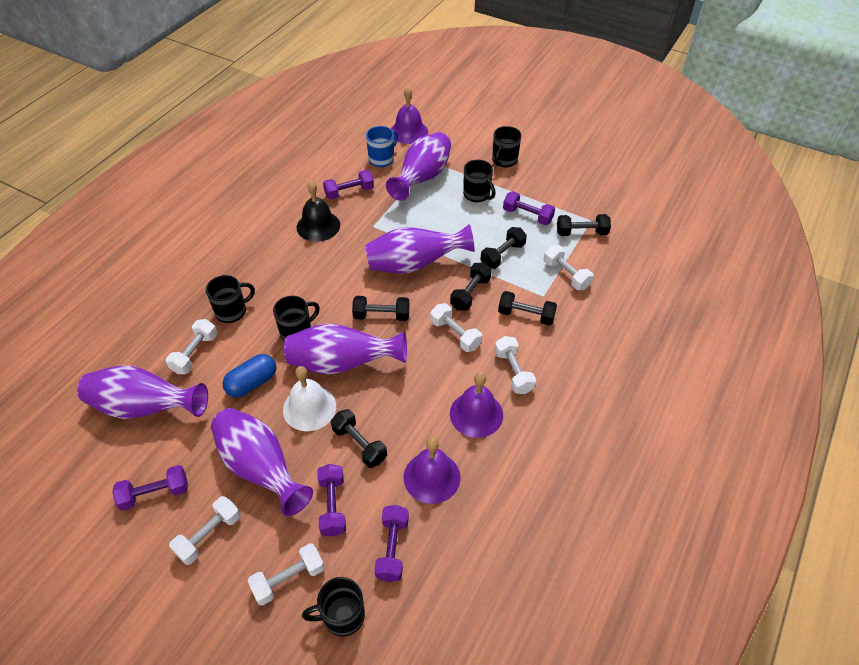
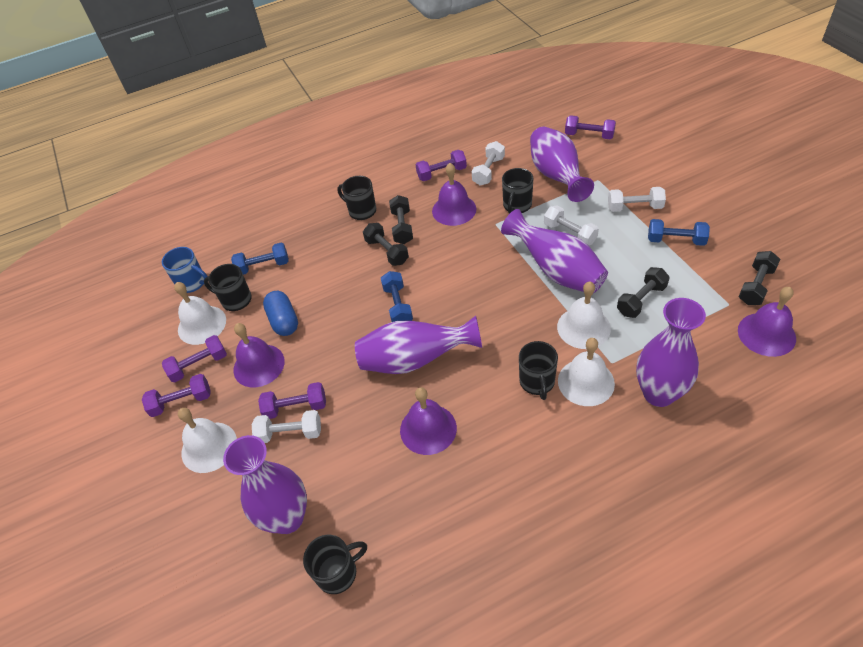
black bell: [297,181,340,242] = 1 -> none = 0
black dumbbell: [331,409,387,468] [352,296,409,321] [450,262,492,311] [480,227,527,269] [498,291,557,326] [557,214,611,236] = 6 -> [363,223,409,266] [389,195,413,244] [617,267,670,318] [739,251,780,305] = 4
blue dumbbell: none = 0 -> [231,242,289,275] [381,271,413,322] [648,219,710,246] = 3
purple bell: [391,87,428,144] [404,438,461,504] [450,373,503,438] = 3 -> [233,323,285,387] [400,387,457,455] [432,163,476,226] [738,287,796,357] = 4
white bell: [283,366,336,431] = 1 -> [174,282,226,345] [178,408,237,473] [557,282,611,349] [558,338,615,406] = 4
white dumbbell: [166,319,217,374] [169,496,241,565] [247,543,325,606] [430,303,482,352] [494,336,536,394] [544,245,594,290] = 6 -> [252,410,321,443] [472,141,505,186] [544,205,599,246] [608,187,666,212] = 4

